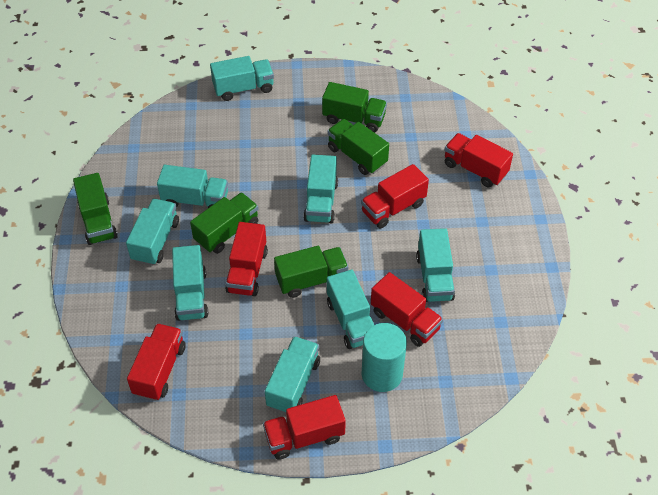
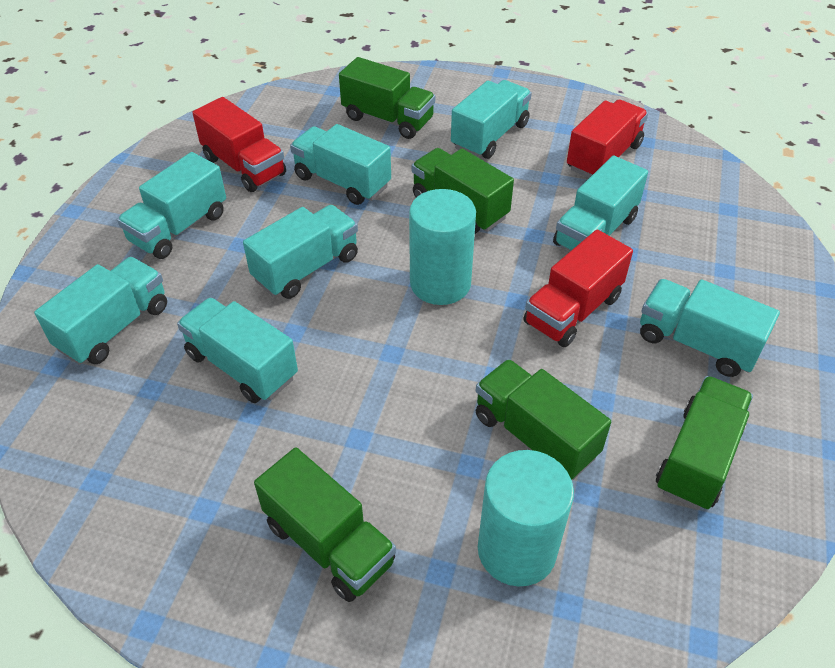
red truck: [127,323,186,401] [225,222,268,296] [263,395,346,460] [361,164,429,229] [371,272,443,347] [444,133,513,187] = 6 -> [193,97,286,192] [524,230,633,347] [567,100,648,178] = 3
turquoise cylinder: [362,323,407,392] = 1 -> [409,189,476,305] [478,450,574,587] = 2

